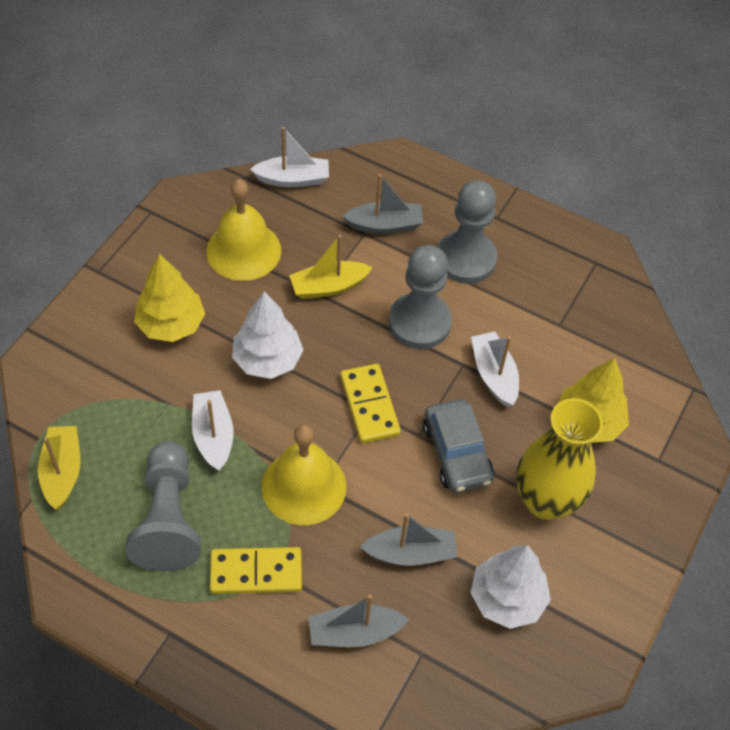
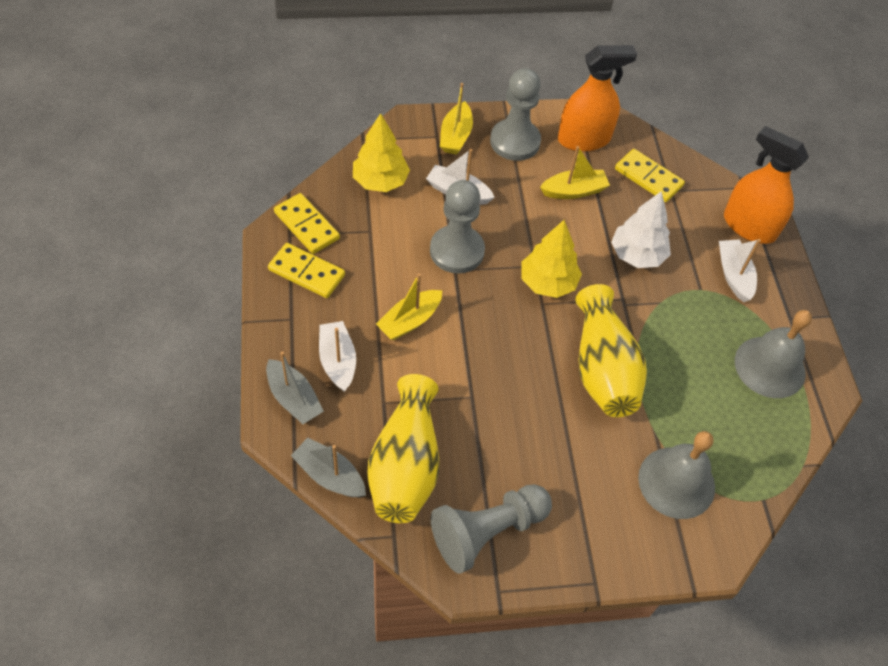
grey bell: none = 0 -> [638,431,715,519] [735,310,812,398] = 2
grey boat: [308,595,409,647] [342,174,423,234] [360,513,457,566] = 3 -> [266,351,324,424] [291,438,366,497] = 2
grey car: [423,399,494,493] = 1 -> none = 0
orange spray bottle: none = 0 -> [558,45,637,152] [724,126,809,244] = 2
white tree: [232,291,303,379] [470,545,551,629] = 2 -> [611,191,671,268] = 1
yellow bell: [206,179,281,281] [262,424,346,525] = 2 -> none = 0
yellow boat: [38,426,80,510] [289,235,373,299] = 2 -> [376,273,442,341] [440,83,473,155] [540,146,610,199] = 3
yellow domino: [210,547,302,594] [340,364,401,443] = 2 -> [268,243,345,298] [274,193,340,254] [615,149,685,202] = 3
yellow vase: [516,398,603,520] = 1 -> [367,374,439,523] [575,284,647,417] = 2

